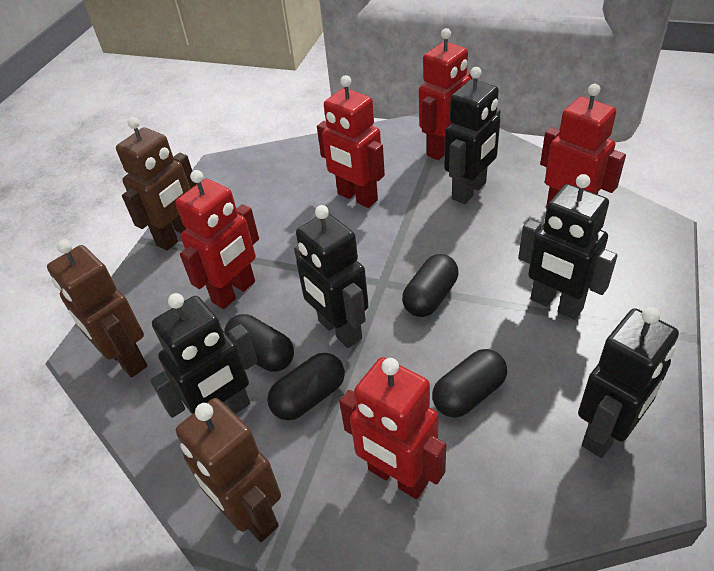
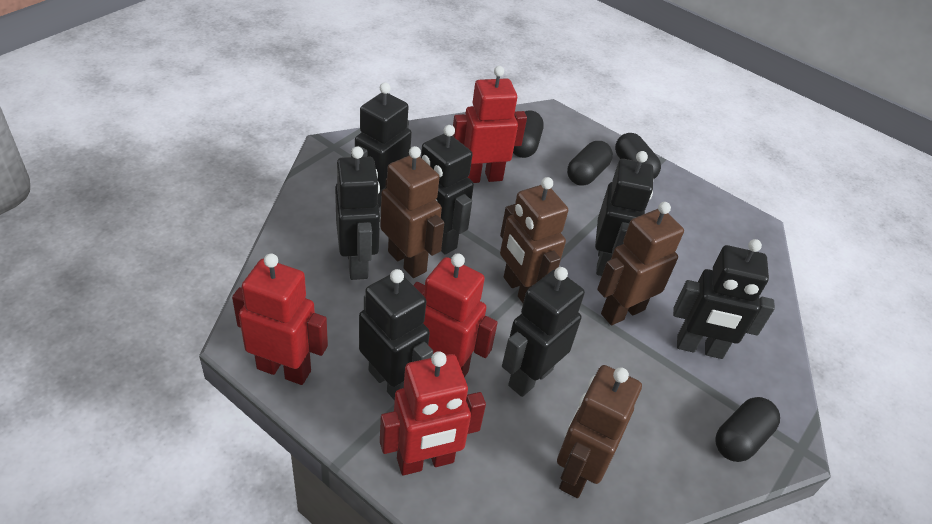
black robot: [150,293,258,418] [294,205,369,348] [444,67,501,204] [518,174,618,320] [578,307,679,458] = 5 -> [335,147,380,280] [351,82,412,207] [359,269,433,401] [421,125,474,255] [502,267,585,397] [595,151,653,276] [673,239,775,359] = 7
brown robot: [47,240,147,377] [116,117,197,251] [176,398,281,542] = 3 -> [380,146,444,278] [500,177,568,303] [557,365,642,498] [597,202,684,325] = 4
red robot: [176,170,259,309] [317,75,385,208] [339,357,446,499] [419,28,472,160] [540,84,626,208] = 5 -> [232,254,328,385] [380,351,486,475] [413,253,498,377] [453,66,527,183] = 4

